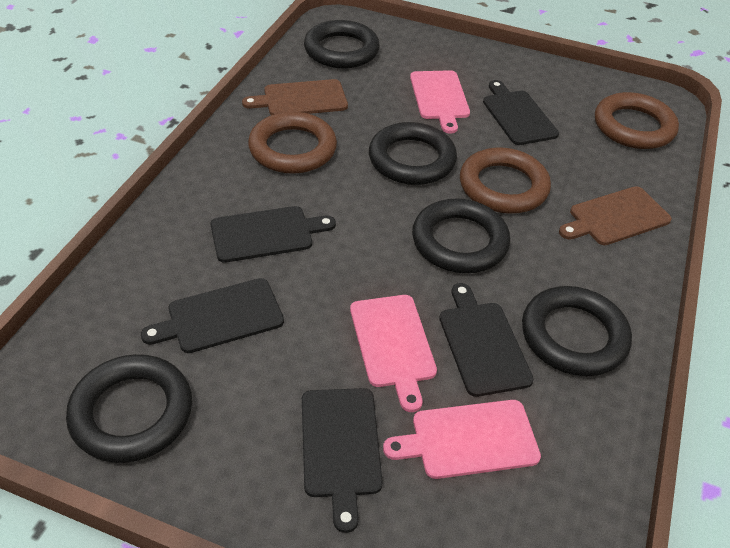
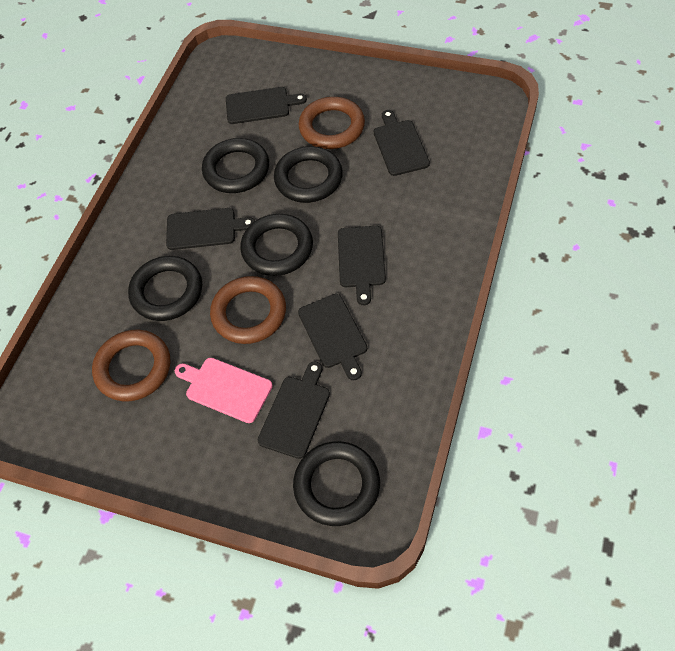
black cutting board: [141,278,284,353] [211,206,336,263] [302,388,383,533] [439,283,534,397] [483,80,559,145] = 5 -> [166,208,255,250] [226,87,307,124] [258,361,330,459] [298,294,367,380] [338,226,386,305] [374,110,430,176] = 6
brown cutting board: [242,79,348,115] [559,186,672,245] = 2 -> none = 0
pink cutting board: [350,295,437,412] [383,400,541,479] [410,70,470,134] = 3 -> [175,358,273,423] = 1

